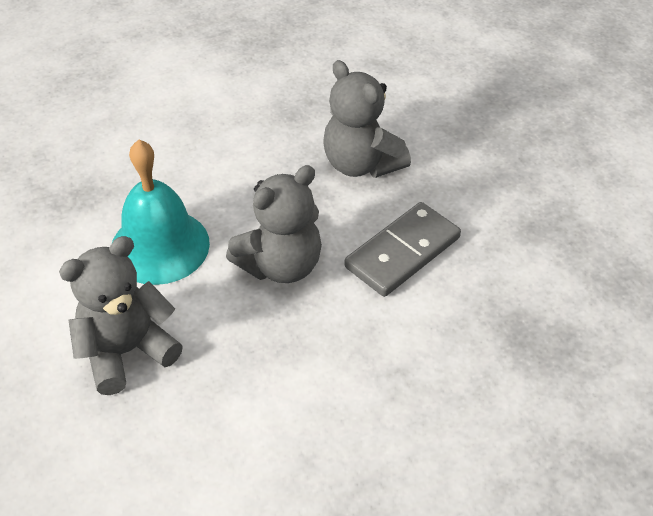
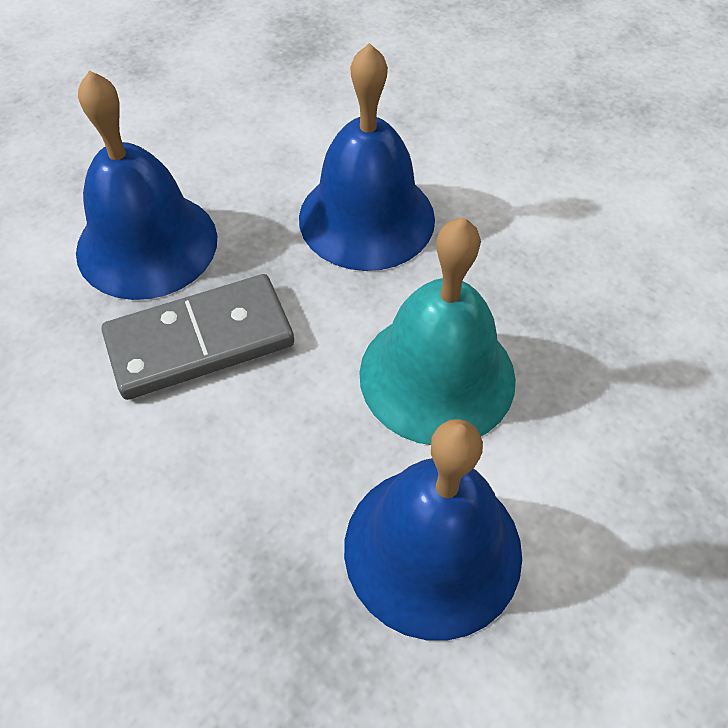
blue bell: none = 0 -> [76,70,217,300] [299,43,435,271] [344,419,522,641] = 3
grey teddy bear: [59,236,183,395] [226,165,322,283] [323,60,411,178] = 3 -> none = 0

